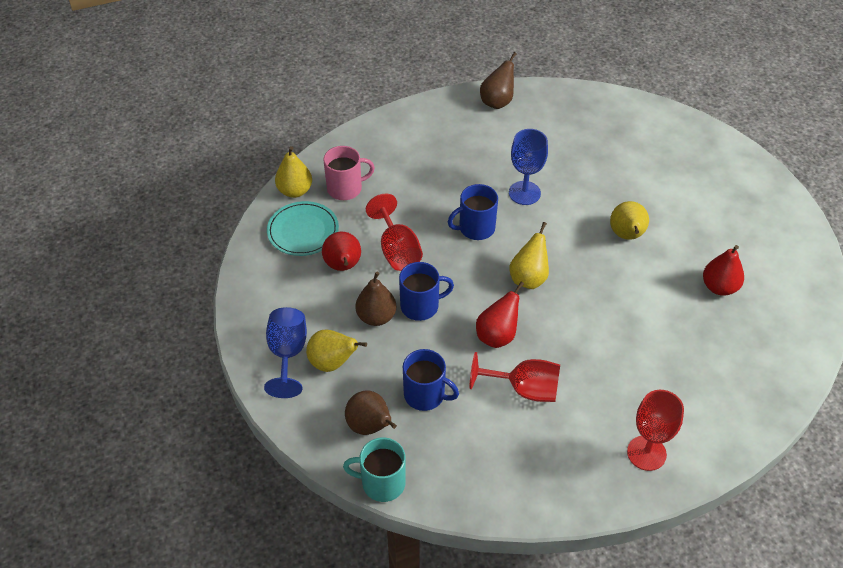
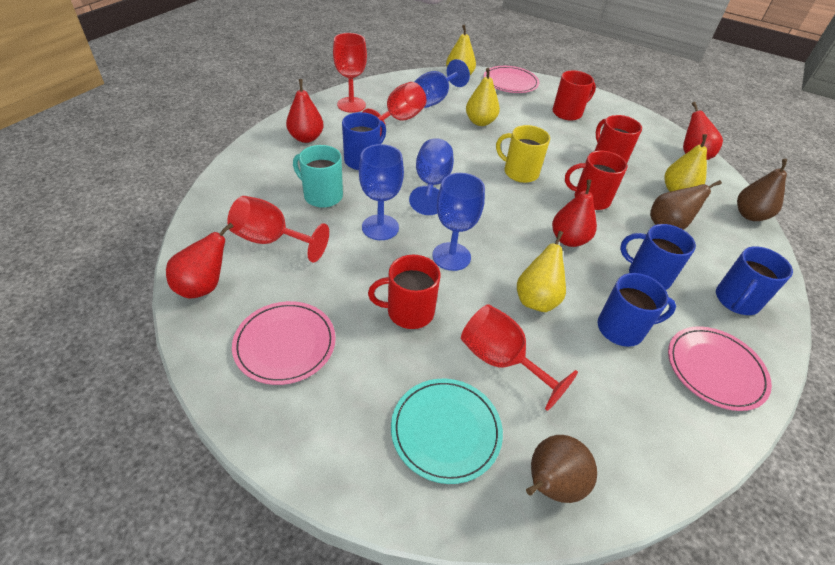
blue goblet: [264,307,307,398] [509,129,548,205] = 2 -> [359,144,404,240] [409,138,454,215] [414,59,470,108] [432,173,485,271] = 4
blue mug: [399,262,454,321] [403,349,459,411] [448,184,498,240] = 3 -> [342,112,386,170] [598,273,676,347] [620,224,696,290] [716,246,793,315] = 4
pink mug: [323,146,375,200] = 1 -> none = 0
pink plate: none = 0 -> [232,301,336,385] [484,66,539,93] [668,326,772,411] = 3
red goblet: [366,194,423,271] [469,352,560,402] [627,390,684,471] = 3 -> [227,196,329,263] [333,33,367,113] [363,82,426,136] [461,304,578,411] = 4
red mug: none = 0 -> [368,255,440,329] [552,70,596,121] [565,151,628,210] [595,115,642,162] = 4
red pear: [322,232,361,271] [476,282,524,348] [703,245,744,296] = 3 -> [166,222,234,299] [286,79,324,143] [552,180,597,247] [683,102,723,160] = 4
yellow mug: none = 0 -> [496,125,550,183] = 1

